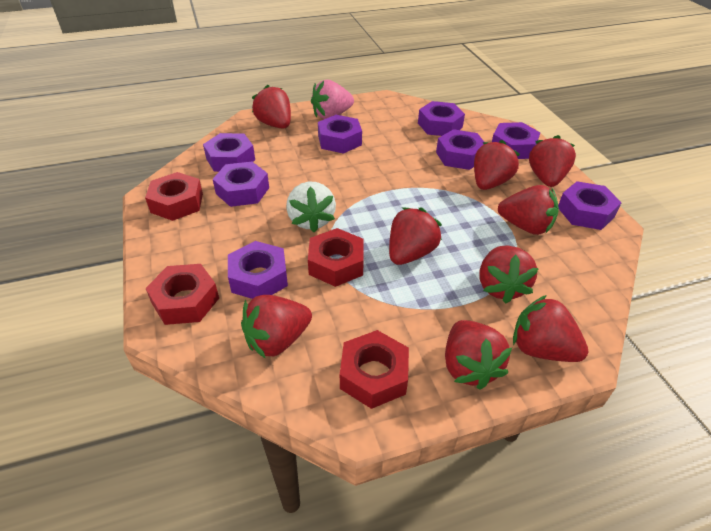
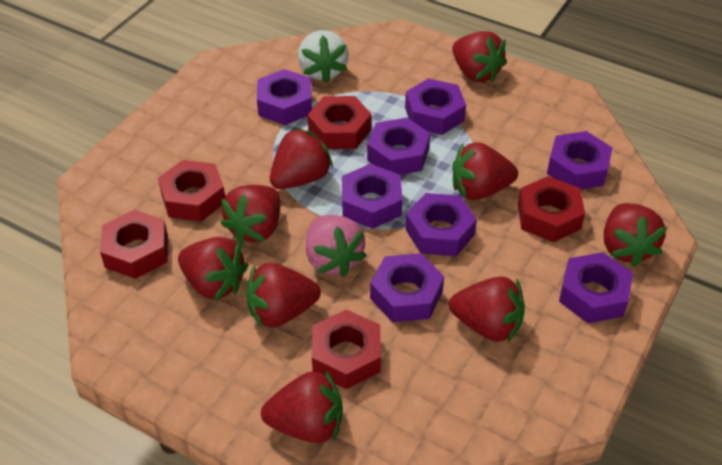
red nut: [145,172,203,221] [145,264,219,325] [308,228,364,287] [340,330,409,409] = 4 -> [100,210,168,279] [158,160,225,222] [308,96,371,149] [312,309,381,389] [518,176,585,242] = 5

